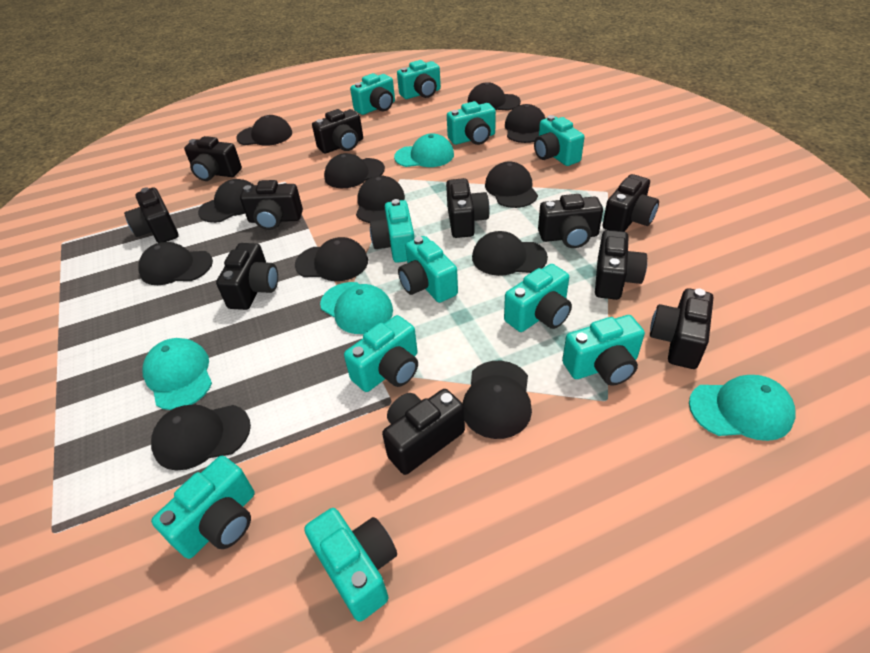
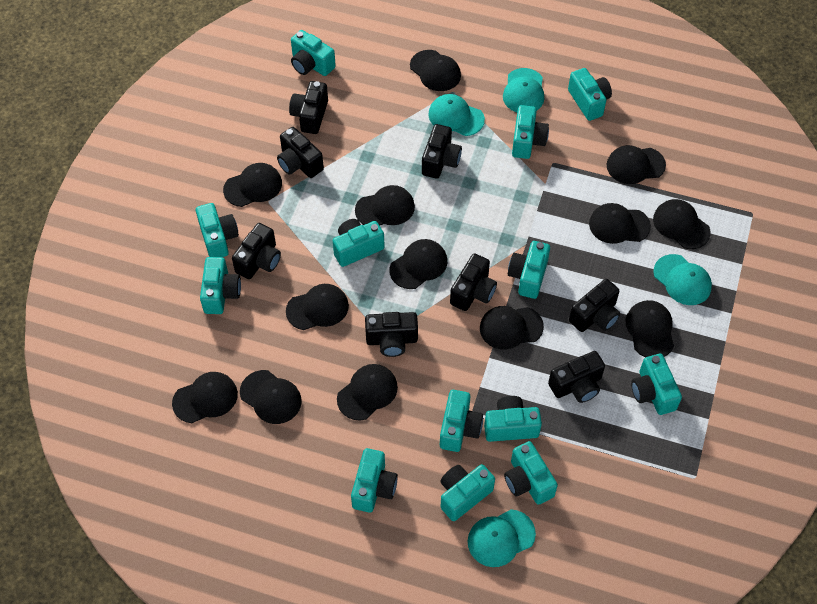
black camera: [124,187,179,243] [184,136,242,181] [216,243,278,310] [240,180,303,230] [312,109,363,153] [382,389,465,475] [446,178,490,238] [538,194,603,248] [595,230,647,300] [603,174,659,232] [650,288,713,369] = 11 -> [232,223,281,279] [277,127,324,178] [289,81,328,134] [365,312,418,357] [422,124,462,179] [450,253,497,311] [548,351,605,403] [569,279,620,332] = 8
black cap: [138,242,213,285] [151,404,251,470] [198,179,254,223] [236,115,292,146] [295,237,368,281] [324,153,385,188] [356,175,405,223] [462,361,532,439] [467,82,521,111] [472,231,548,276] [485,161,538,208] [505,104,546,143] = 12 -> [172,372,238,423] [223,163,282,207] [240,370,302,424] [286,284,349,330] [337,364,398,420] [355,185,415,226] [390,239,447,289] [410,50,461,91] [480,306,544,349] [589,203,651,244] [606,145,666,184] [626,300,674,357] [653,199,711,249] = 13
turquoise camera: [151,456,255,559] [304,508,397,622] [344,315,418,392] [350,73,395,115] [370,199,414,263] [397,60,441,99] [398,236,458,303] [447,101,496,145] [504,264,572,332] [534,115,584,166] [562,315,645,386] = 11 -> [196,203,239,257] [200,257,241,314] [291,30,336,76] [333,219,385,267] [351,448,398,513] [440,390,483,452] [440,464,495,521] [484,396,542,442] [504,441,558,505] [508,241,550,299] [512,105,549,159] [568,68,612,121] [631,354,682,415] = 13

